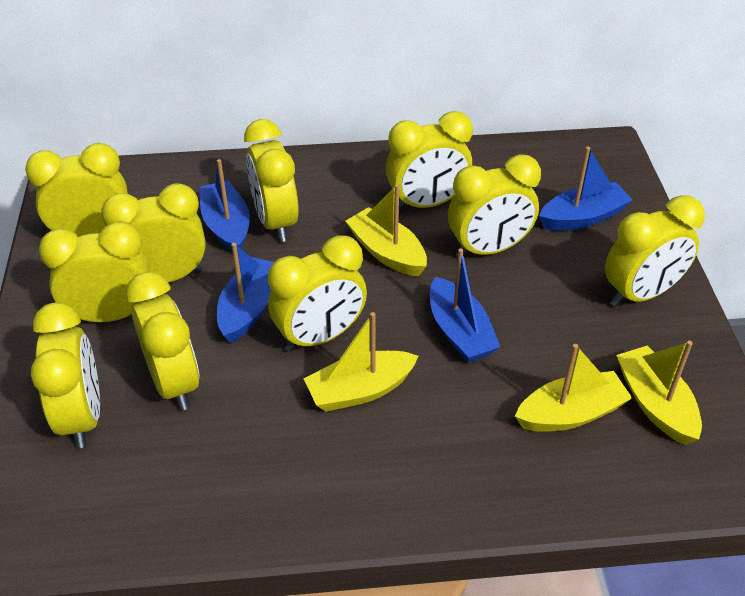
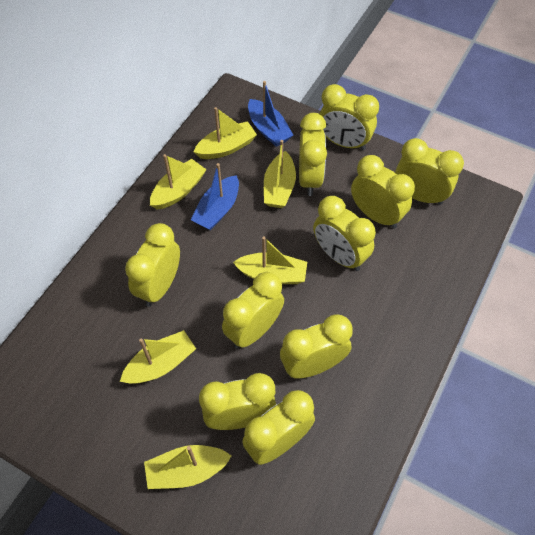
blue boat: [199,159,250,252] [217,243,274,343] [430,249,500,363] [539,147,633,231] = 4 -> [191,163,239,230] [248,81,293,147] = 2
yellow boat: [303,312,419,412] [345,184,427,277] [515,344,632,432] [616,341,702,445] = 4 -> [120,330,196,384] [144,445,232,489] [150,154,207,210] [194,107,257,159] [233,236,307,284] [264,140,296,208] = 6

